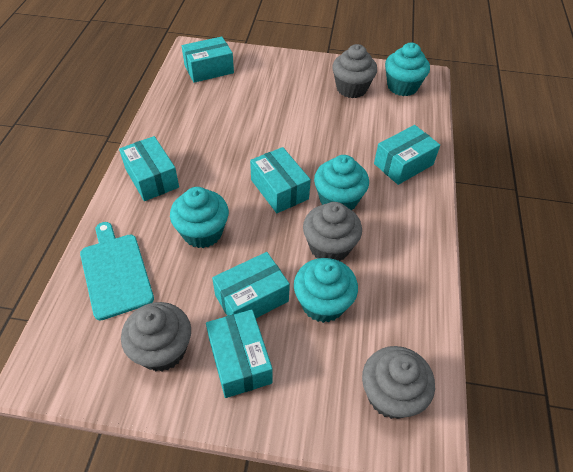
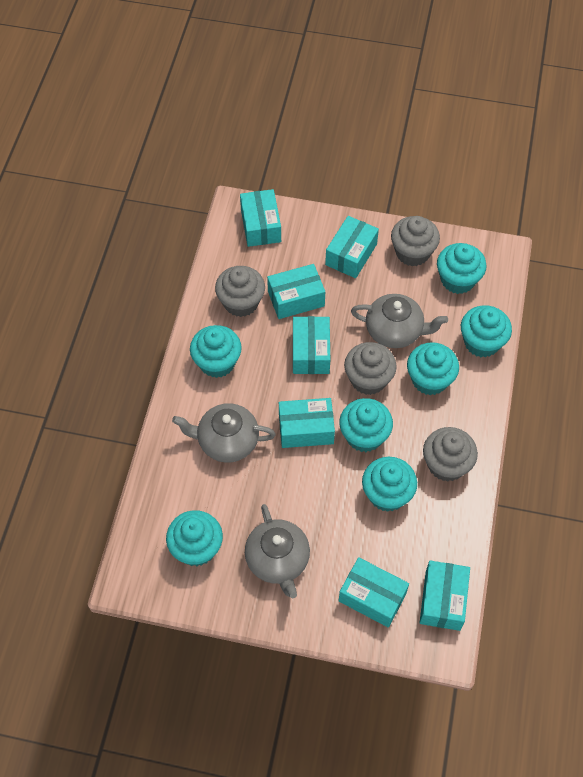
grey teapot: none = 0 -> [172,403,276,463] [245,504,310,598] [351,294,448,348] = 3
turquoise box: [119,136,179,201] [182,36,234,83] [206,310,272,398] [212,252,290,318] [250,147,311,213] [374,125,440,185] = 6 -> [240,189,281,247] [267,264,325,319] [279,398,335,448] [293,316,330,374] [325,216,379,278] [339,557,409,628] [420,560,470,631] = 7
turquoise cupcake: [170,187,229,248] [294,258,358,323] [314,155,369,210] [385,43,430,96] = 4 -> [166,510,223,566] [190,325,242,378] [339,398,393,452] [362,457,417,512] [407,342,459,396] [437,243,486,294] [461,305,512,358] = 7
turquoise cutting board: [80,222,154,321] = 1 -> none = 0

